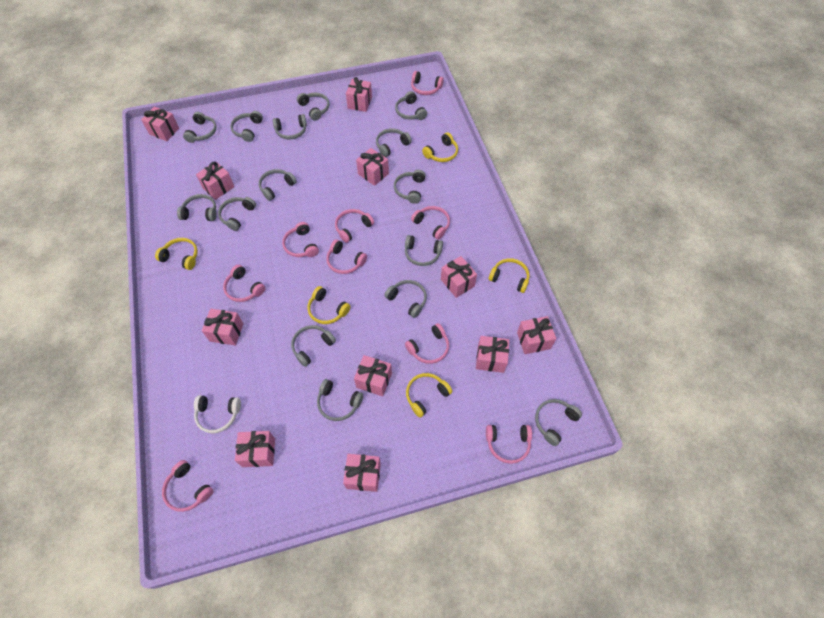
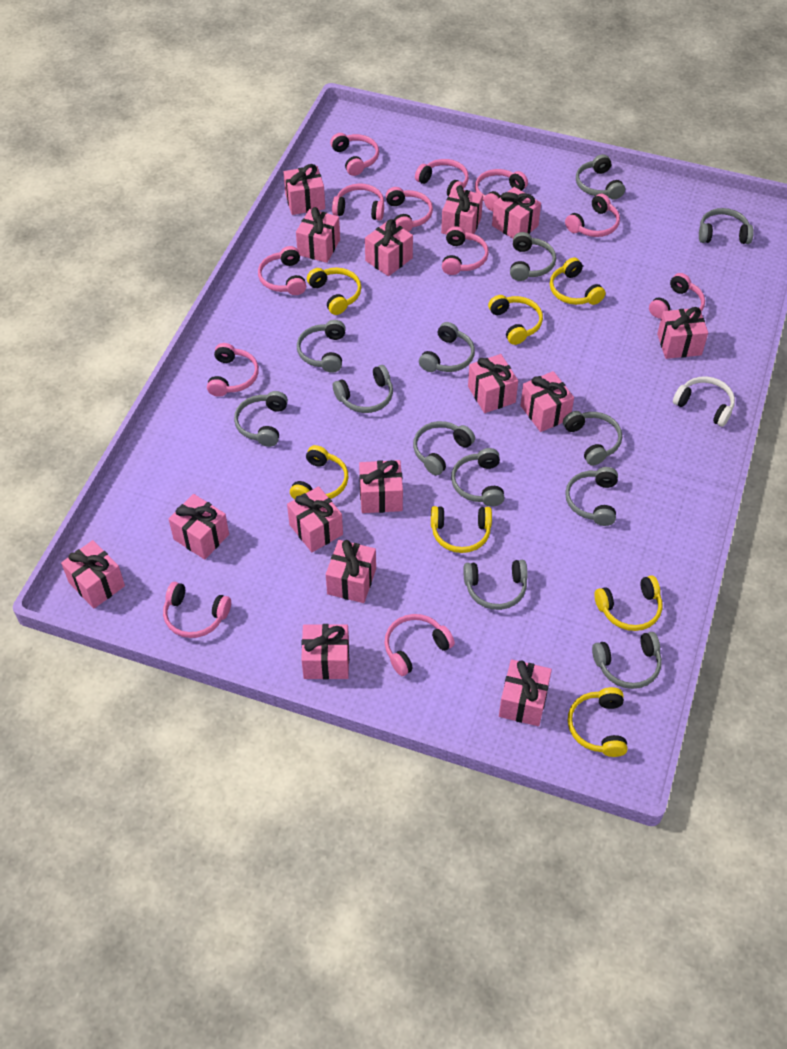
grey headphones: [177,194,217,221] [183,112,217,143] [218,197,256,231] [230,111,263,142] [259,169,297,201] [273,114,307,140] [291,325,336,367] [297,93,330,121] [317,379,363,421] [376,128,412,157] [384,280,427,318] [394,170,426,204] [395,91,427,120] [405,235,443,266] [535,399,582,446] = 15 -> [234,391,288,447] [297,320,346,373] [333,365,393,413] [413,421,475,476] [419,322,475,372] [451,448,505,507] [463,560,528,610] [510,232,556,281] [563,411,622,466] [565,467,618,526] [576,154,625,200] [592,632,662,689] [699,208,754,244] = 13
pink gift: [141,107,179,141] [196,161,234,200] [202,309,243,346] [235,431,275,467] [343,454,381,492] [346,77,372,112] [354,355,392,396] [356,148,389,186] [441,256,477,298] [476,336,509,373] [517,316,556,354] = 11 -> [61,540,125,608] [169,494,229,560] [283,164,325,215] [287,486,343,552] [296,207,340,263] [301,624,349,680] [326,540,376,603] [359,460,403,513] [365,219,413,276] [441,185,483,240] [468,354,518,413] [492,187,541,238] [499,659,552,726] [520,371,574,432] [657,307,708,359] = 15
pink headphones: [162,460,213,512] [223,265,265,302] [282,222,319,257] [326,239,367,274] [335,209,374,243] [405,323,449,364] [411,71,444,95] [411,206,450,240] [486,425,532,464] = 9 -> [163,582,231,638] [207,343,259,397] [258,246,306,295] [330,133,379,176] [332,184,384,221] [384,614,455,676] [386,187,433,232] [415,159,469,196] [442,226,489,275] [475,169,528,211] [565,194,620,237] [649,273,705,319] = 12
yellow headphones: [155,238,198,270] [307,286,351,324] [406,373,452,418] [422,132,458,162] [489,258,530,293] = 5 -> [290,445,349,499] [307,268,361,315] [431,506,492,553] [488,295,543,345] [550,257,606,305] [568,687,628,757] [594,575,662,631] = 7

